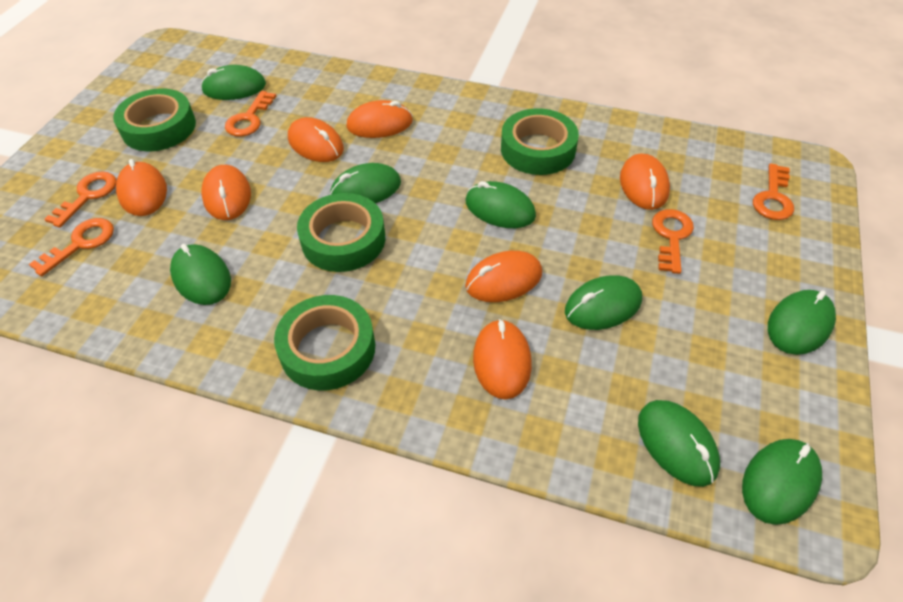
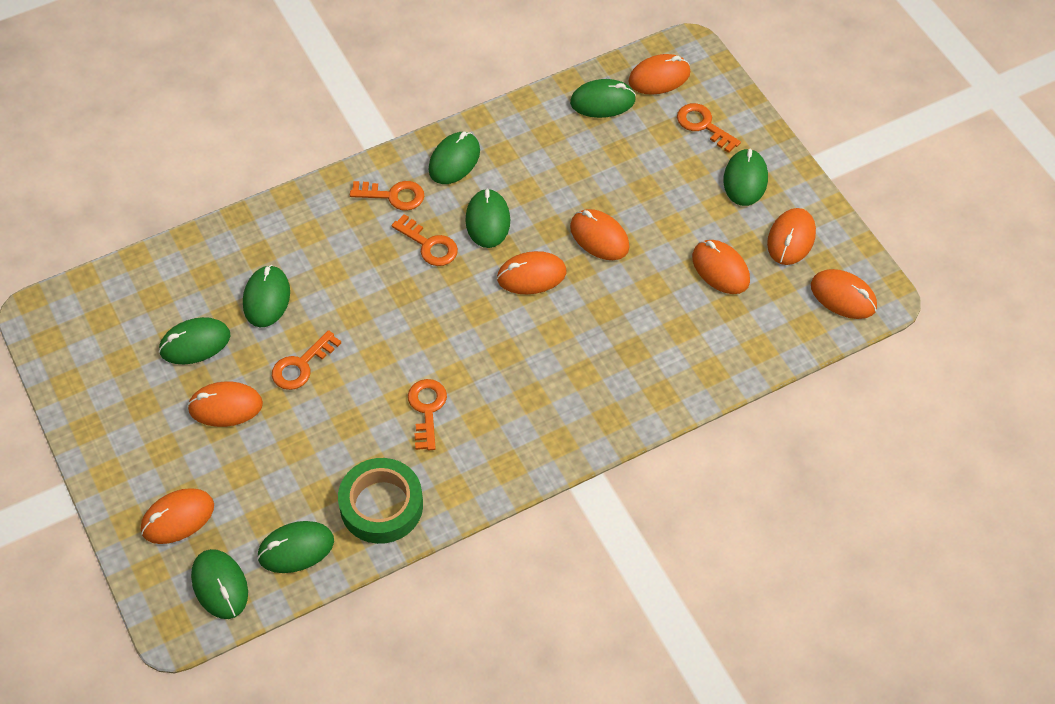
green tape: [113,88,196,151] [274,295,375,391] [297,193,385,272] [501,108,579,175] = 4 -> [338,458,423,544] = 1
orange mouse: [116,159,167,216] [201,165,251,220] [288,117,344,162] [346,100,413,138] [465,251,542,302] [473,319,532,399] [620,154,670,210] = 7 -> [141,488,214,544] [187,381,263,427] [497,251,566,294] [570,209,629,260] [628,54,690,95] [692,240,750,294] [767,208,816,265] [811,269,877,319] = 8

